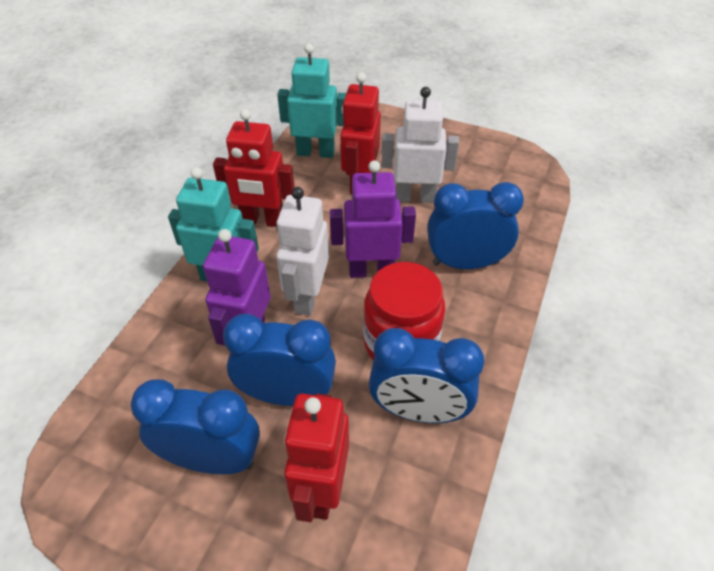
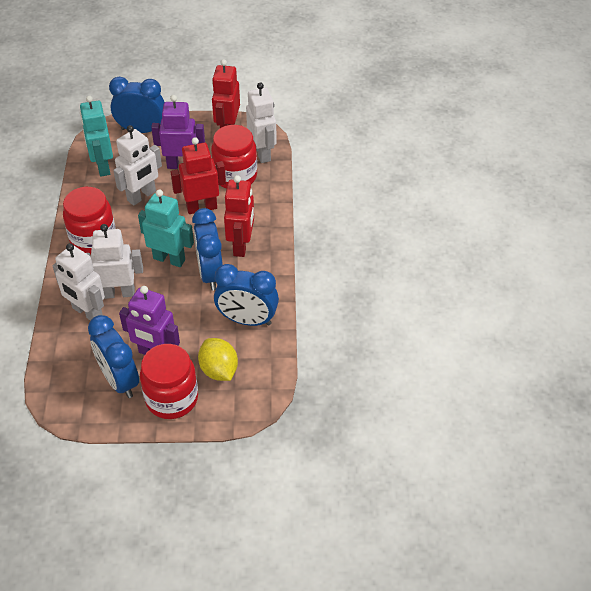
red jar: [363,262,445,360] = 1 -> [63,187,116,255] [140,344,198,419] [211,125,257,188] = 3
white robot: [276,187,329,316] [382,87,459,203] = 2 -> [53,243,105,321] [86,224,143,299] [113,125,162,206] [246,82,277,163] = 4
yellow lemon: none = 0 -> [198,338,238,381] = 1

